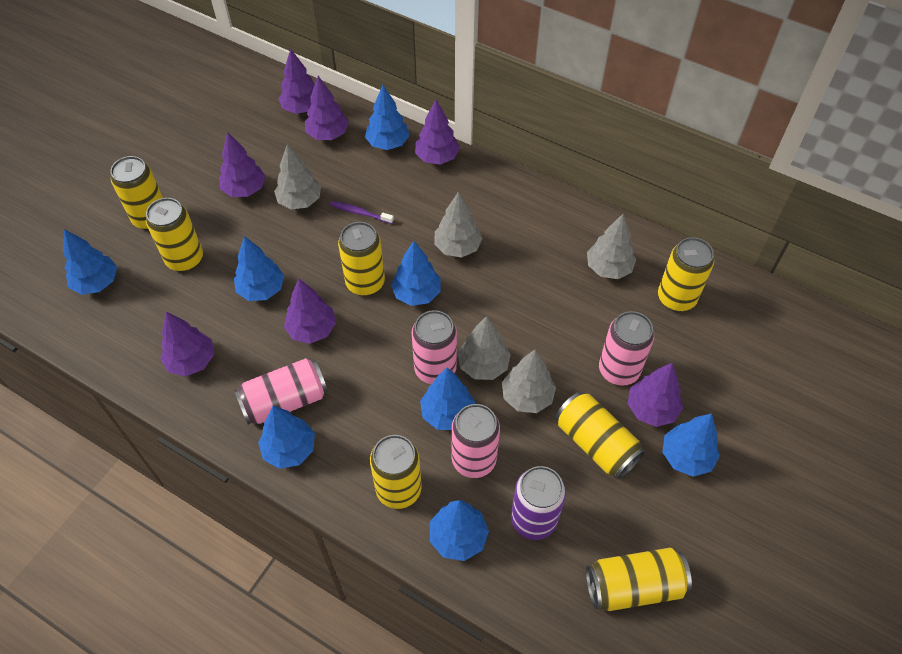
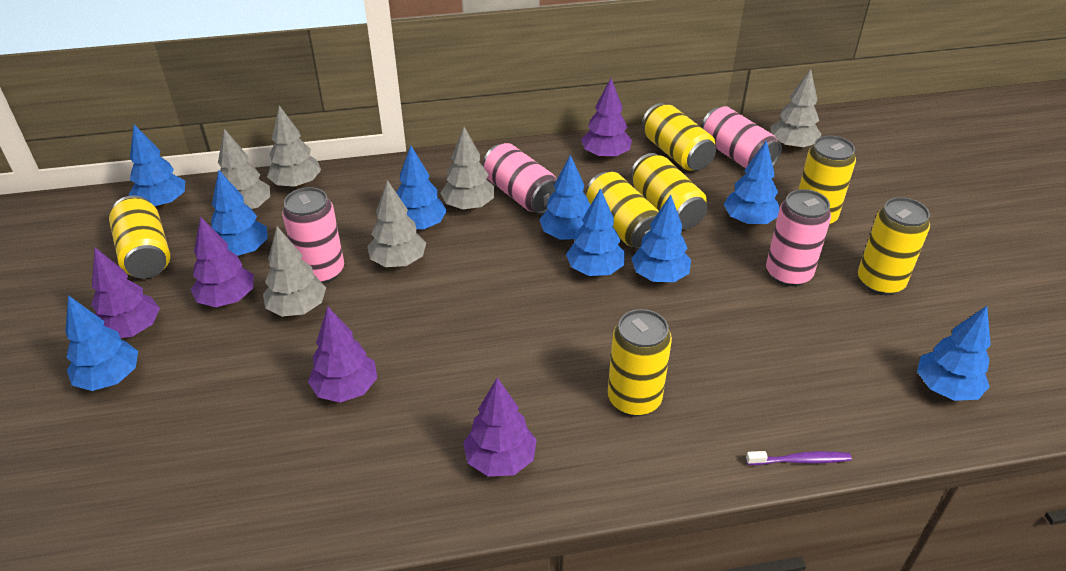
blue tree: [64,229,117,295] [234,236,284,301] [258,406,315,469] [365,85,410,150] [391,241,441,306] [420,367,475,430] [430,500,489,561] [662,413,720,477] = 8 -> [65,295,138,391] [129,124,185,208] [211,170,268,256] [396,146,447,230] [539,155,590,240] [566,188,625,276] [631,195,691,282] [723,140,779,225] [917,306,991,401] = 9
grey tree: [274,144,321,209] [434,192,483,258] [458,316,511,380] [502,350,556,413] [587,214,636,279] = 5 -> [218,129,270,210] [263,227,326,317] [267,105,321,188] [367,180,426,267] [441,127,494,210] [770,69,821,150] = 6
purple can: [511,466,566,540] = 1 -> none = 0
purple tree: [160,312,214,376] [219,132,266,197] [278,48,315,114] [284,279,336,344] [305,76,349,140] [415,99,460,165] [628,363,683,427] = 7 -> [91,248,160,338] [191,217,254,307] [308,306,377,403] [463,378,537,477] [581,78,632,159] = 5

